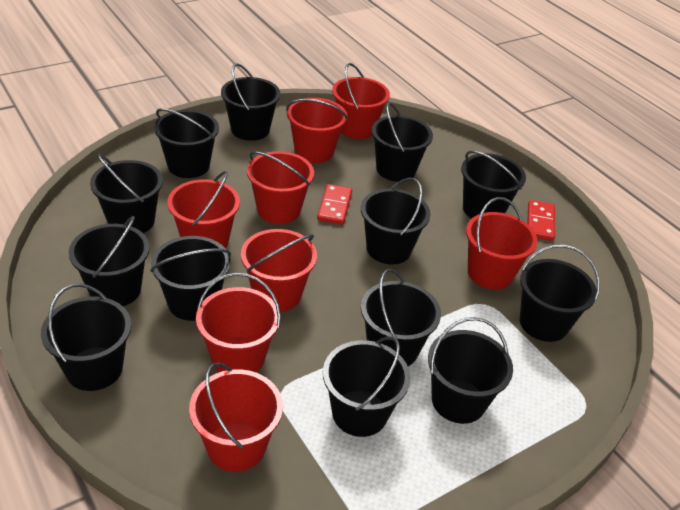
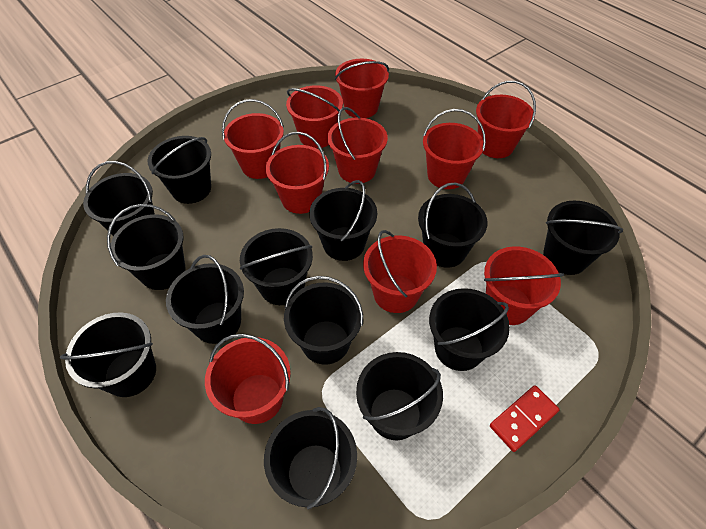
red bucket: [167,171,240,248] [189,363,283,472] [196,273,281,372] [241,229,317,312] [247,151,314,224] [286,98,348,163] [332,63,390,139] [466,197,538,290] = 8 -> [205,334,291,424] [222,99,284,179] [266,132,329,214] [286,85,343,148] [327,107,388,184] [335,59,389,118] [363,230,437,313] [423,109,486,189] [476,81,536,158] [484,246,564,325] = 10
red domino: [317,184,352,225] [527,200,555,241] = 2 -> [490,385,560,452] = 1

